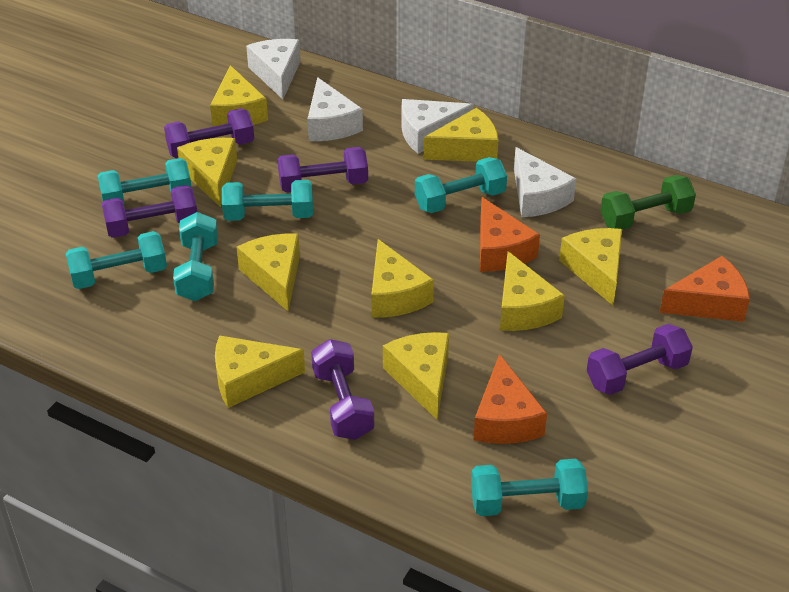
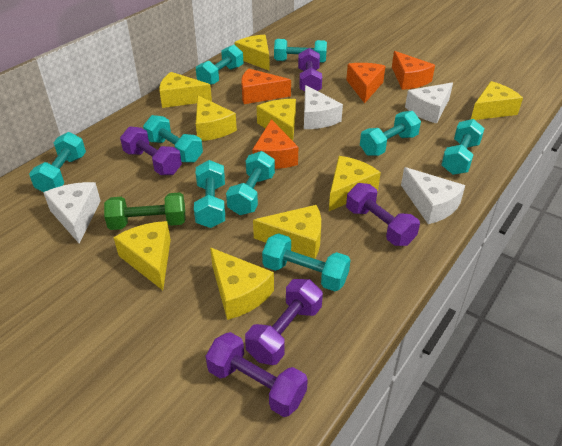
orange cheese: [474,354,547,444] [480,197,540,272] [660,256,750,322] = 3 -> [241,68,291,104] [252,119,298,169] [346,63,386,103] [392,51,435,90] = 4
turquoise dumbbell: [66,231,167,289] [98,158,192,203] [173,212,218,301] [222,180,313,221] [415,157,507,213] [471,459,588,516] = 6 -> [29,132,86,192] [143,115,203,163] [194,160,225,228] [196,45,243,85] [226,151,275,215] [262,233,350,291] [274,39,327,63] [360,111,421,156] [441,119,485,175] = 9

